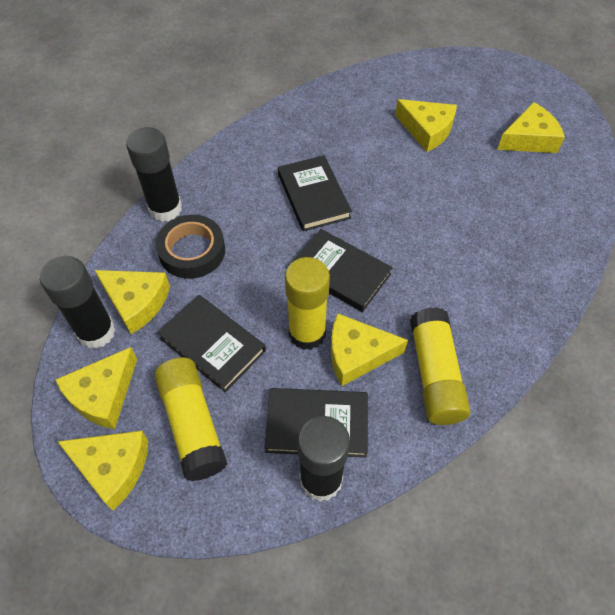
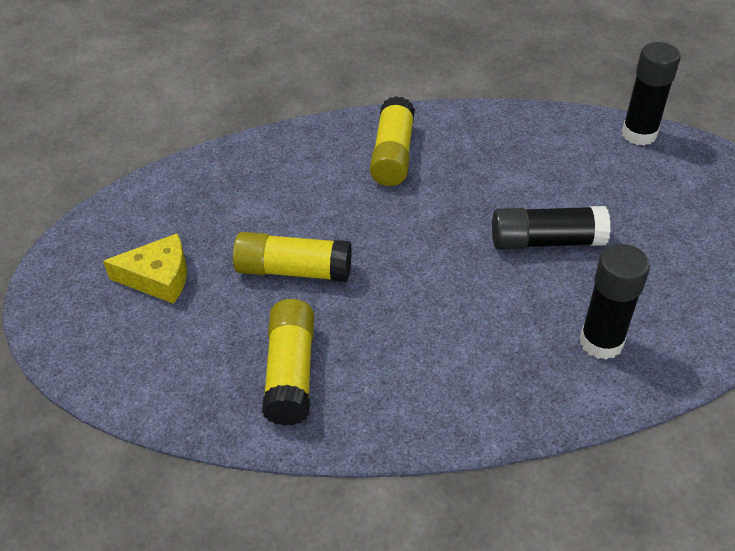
black book: [157,295,266,392] [265,388,368,458] [278,155,352,231] [291,229,393,312] = 4 -> none = 0
black tape: [155,215,225,279] = 1 -> none = 0
yellow cheese: [55,347,137,429] [57,431,148,511] [95,270,170,334] [331,313,408,386] [395,99,457,152] [497,102,565,153] = 6 -> [103,233,187,304] = 1

